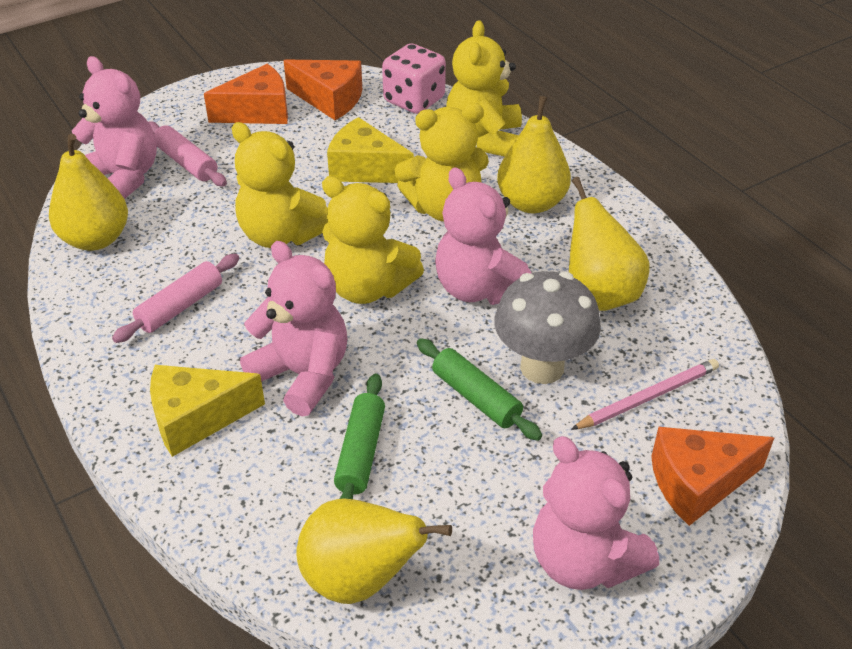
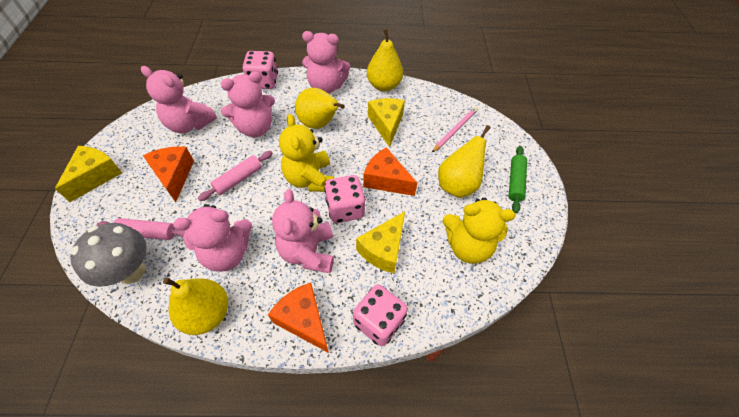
green rolling pin: [334,373,385,499] [417,338,542,441] = 2 -> [509,146,527,213] = 1
pink dice: [382,43,446,114] = 1 -> [243,51,278,89] [324,175,366,223] [353,284,408,346] = 3
pink teddy bear: [72,56,157,199] [240,241,347,417] [435,167,532,305] [533,436,659,590] = 4 -> [141,66,217,133] [173,204,252,272] [221,71,275,137] [272,189,334,273] [302,31,350,94] = 5
yellow cheese: [150,365,265,457] [327,117,414,183] = 2 -> [55,146,122,202] [356,211,405,273] [368,98,405,147] = 3
yellow teddy bear: [232,122,328,248] [322,176,424,304] [395,103,489,221] [446,20,522,157] = 4 -> [279,114,334,192] [442,198,516,264] = 2

